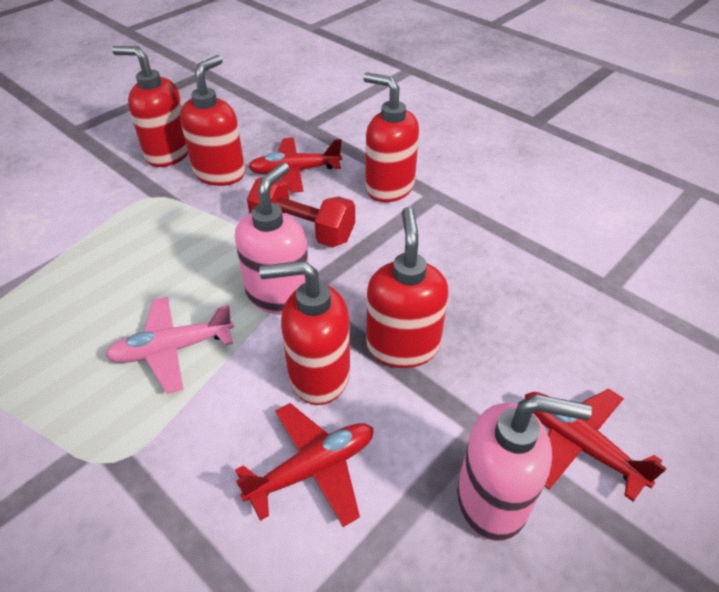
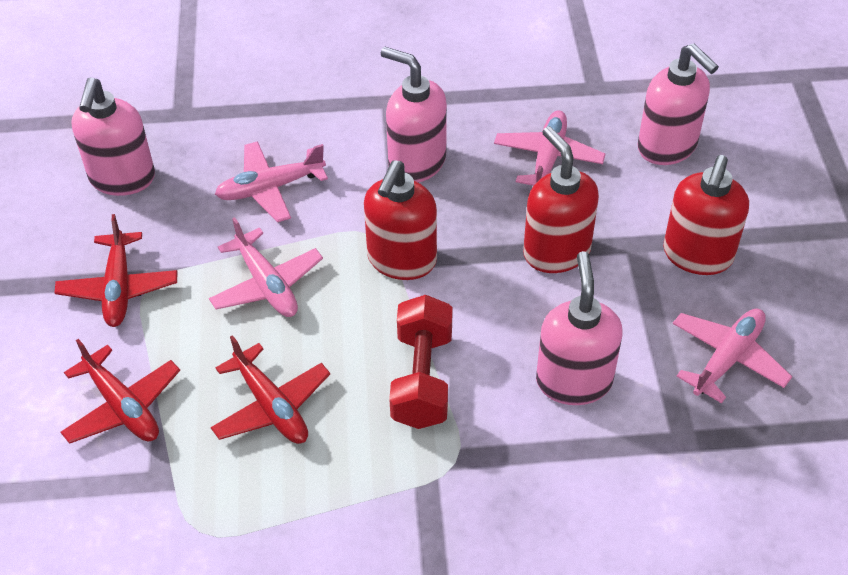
pink plane: [105,297,234,394] = 1 -> [209,217,323,317] [215,141,328,222] [494,110,605,186] [672,308,792,403] = 4
pink soap dispenser: [235,162,309,314] [457,394,592,541] = 2 -> [71,77,155,196] [381,47,447,182] [536,251,622,405] [638,44,719,165] = 4
red soap dispenser: [112,46,188,167] [180,55,245,186] [259,261,350,405] [363,73,419,202] [366,207,448,368] = 5 -> [364,160,437,280] [523,126,599,273] [663,155,749,275] = 3

